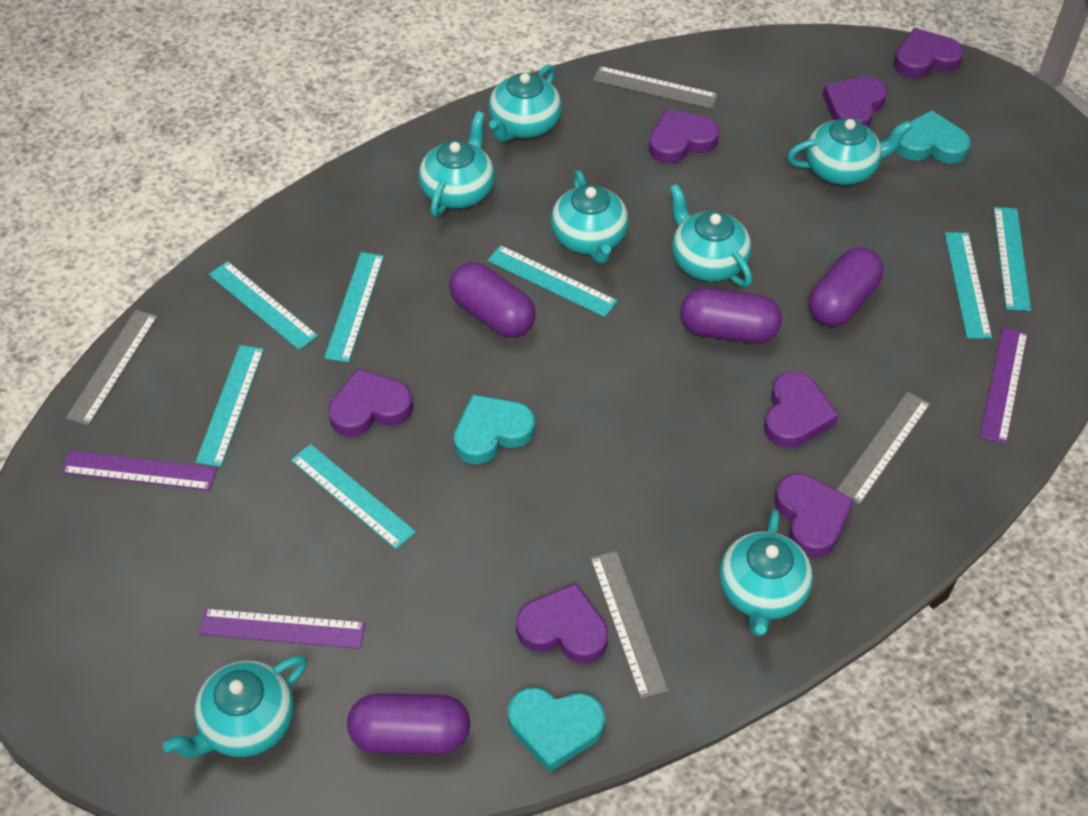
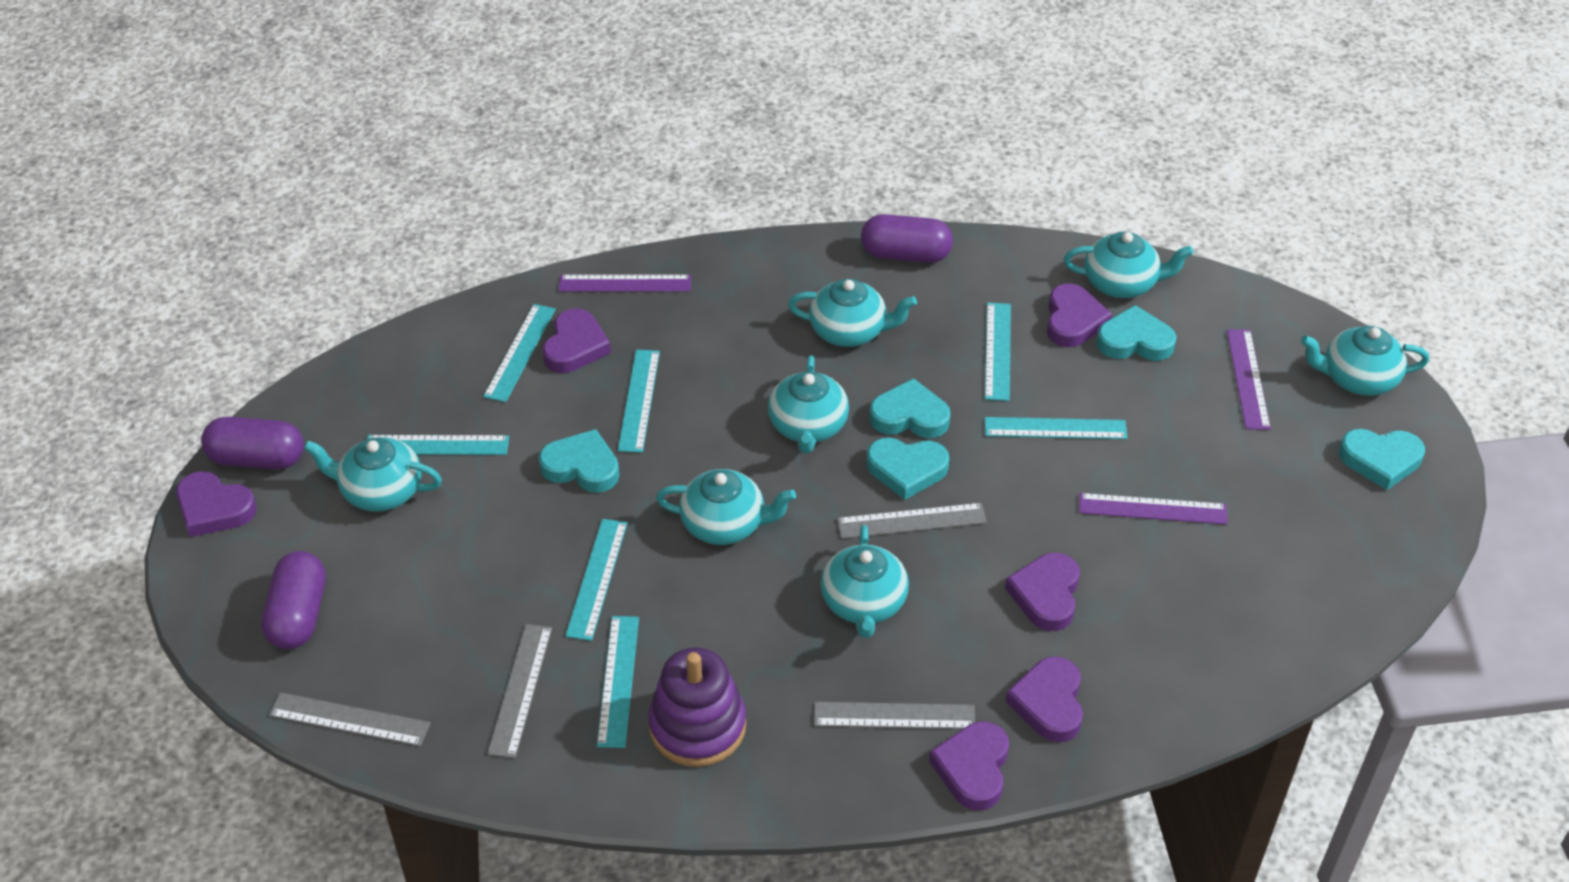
purple capsule: [347,693,470,755] [449,262,536,338] [680,288,782,343] [808,247,883,327] = 4 -> [201,417,304,469] [261,551,326,649] [861,214,953,263] = 3
purple heart: [328,368,413,437] [516,583,608,663] [649,109,719,164] [764,371,839,448] [774,474,854,557] [823,76,887,128] [894,28,964,78] = 7 -> [176,471,257,537] [542,308,611,373] [929,721,1009,810] [1005,553,1080,631] [1005,656,1083,742] [1047,284,1112,347] = 6
purple stacking toy: none = 0 -> [648,647,746,767] = 1
turquoise heart: [454,395,535,464] [508,687,605,772] [895,110,971,164] = 3 -> [539,429,619,493] [866,438,949,500] [869,378,951,438] [1096,305,1177,361] [1339,429,1425,490] = 5

